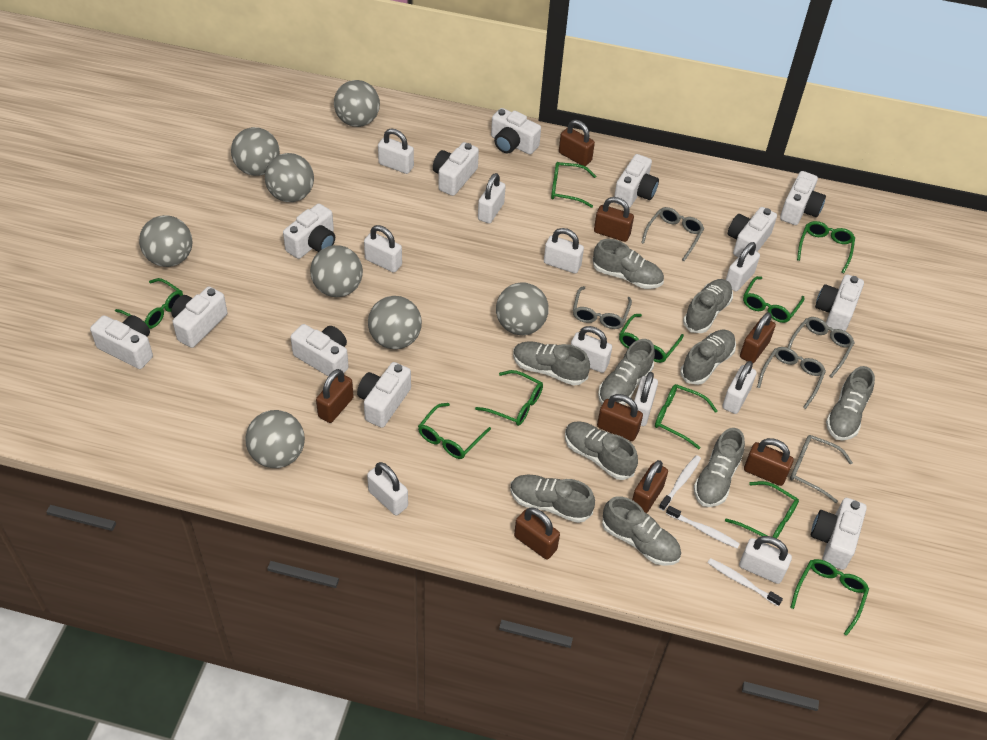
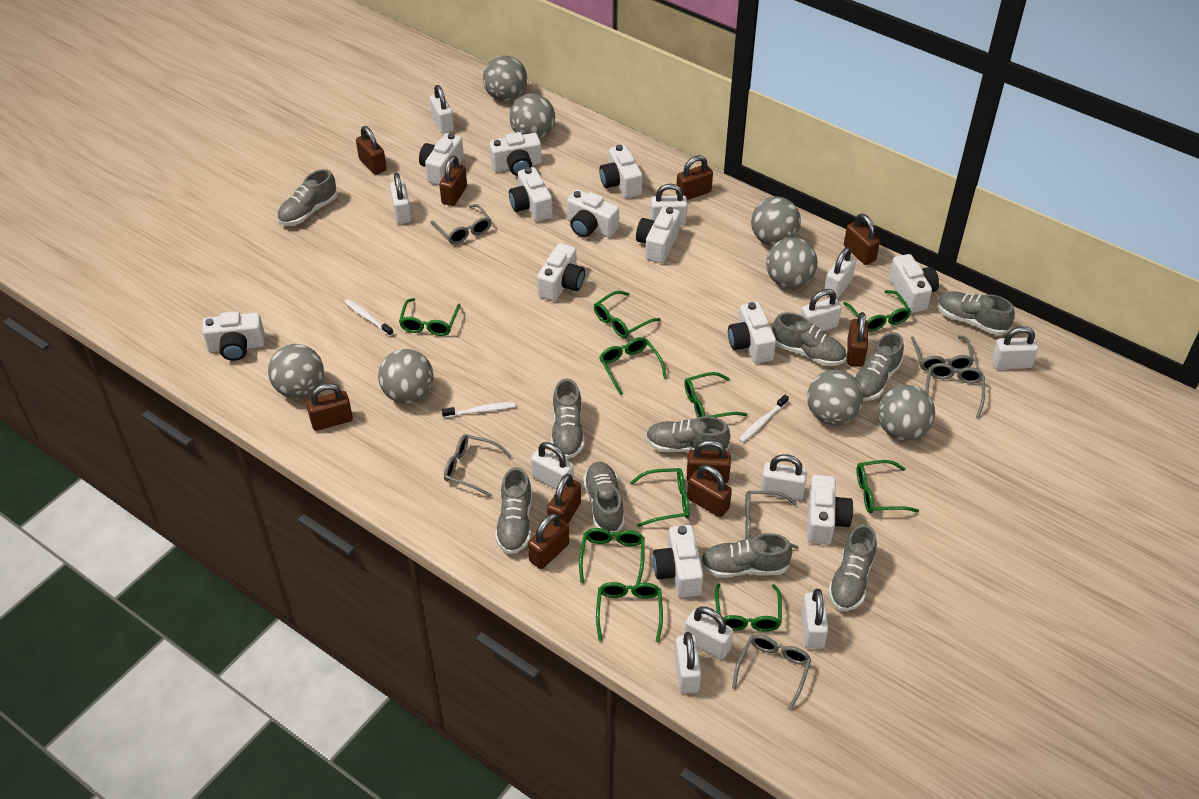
brown padlock: [316,369,354,423] [514,507,560,559] [559,120,595,166] [594,197,634,242] [597,394,643,441] [632,460,668,513] [740,312,776,363] [744,438,794,486] = 8 -> [306,383,353,431] [356,126,387,175] [439,156,467,206] [528,513,569,569] [547,474,581,524] [676,155,713,200] [687,440,731,483] [687,465,732,517] [844,214,880,265] [847,312,868,367] = 10
grey glasses: [573,286,632,329] [641,207,704,261] [757,347,826,409] [788,317,855,378] [790,435,853,503] = 5 -> [430,204,491,244] [444,434,512,497] [732,634,811,711] [745,491,799,549] [911,335,974,372] [925,363,985,418] = 6
white padlock: [364,225,402,273] [367,462,408,515] [378,128,414,174] [478,173,506,224] [544,228,584,274] [571,326,612,373] [634,372,658,426] [722,361,757,414] [726,242,760,292] [739,536,792,584] = 10 -> [390,173,411,224] [430,85,454,134] [531,442,574,489] [650,184,688,225] [675,632,701,693] [684,606,733,659] [761,454,807,500] [801,289,842,331] [801,589,828,649] [824,247,856,299] [991,326,1038,369] = 11

